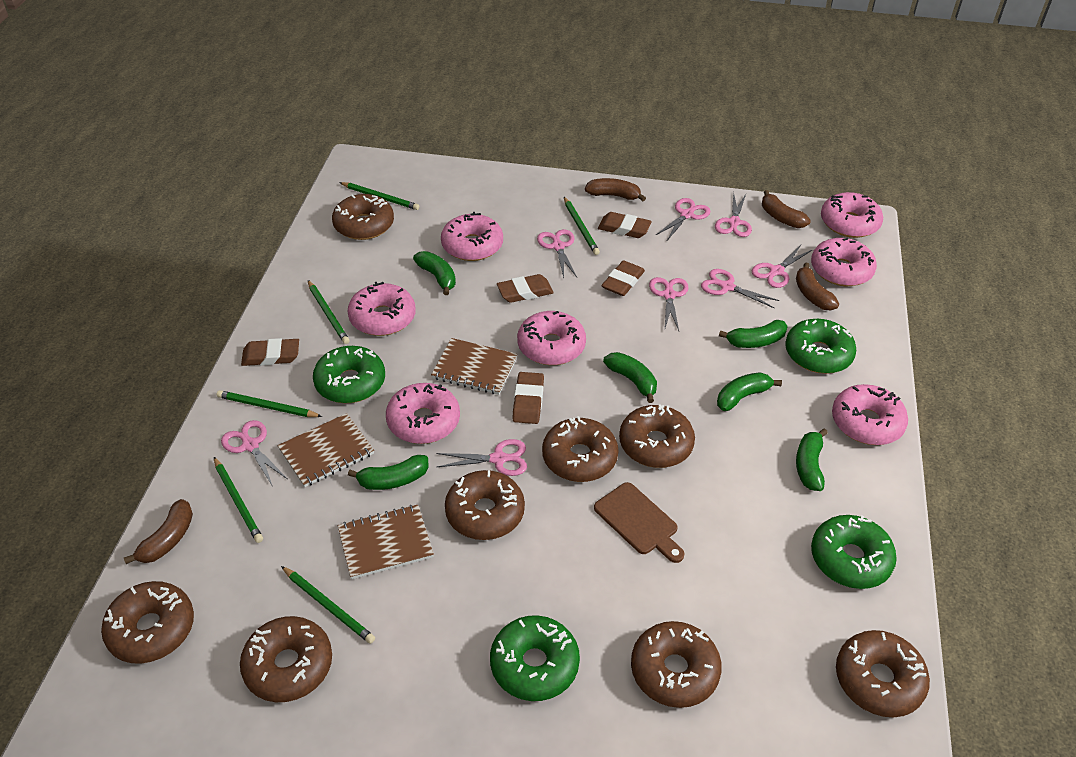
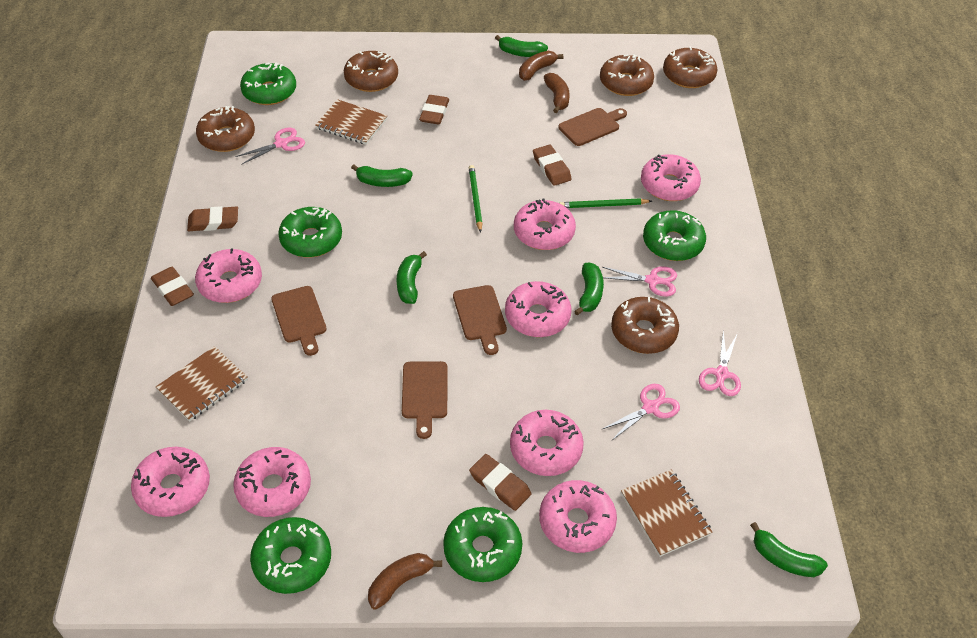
brown banana: [124,499,193,564] [585,178,646,201] [762,190,811,228] [796,263,839,310] = 4 -> [368,553,442,610] [519,51,564,81] [544,73,570,113] = 3
brown cutting board: [594,482,685,563] = 1 -> [271,286,327,356] [402,361,447,439] [453,285,507,355] [558,108,627,146] = 4
brown donut: [101,581,194,664] [240,616,332,702] [332,194,394,240] [445,470,525,540] [542,416,619,482] [619,404,695,468] [631,621,722,708] [836,630,930,717] = 8 -> [196,106,255,152] [344,51,398,92] [600,54,654,96] [611,297,679,354] [663,47,717,88] = 5
green banana: [348,455,429,490] [413,251,456,295] [603,352,657,403] [717,372,782,411] [719,320,788,348] [796,428,828,491] = 6 -> [351,164,413,187] [397,251,427,304] [495,35,548,57] [574,263,604,315] [750,522,828,577] = 5
green donut: [313,346,385,403] [490,615,580,701] [785,319,856,374] [811,515,897,589] = 4 -> [240,63,296,105] [250,517,331,594] [278,207,342,257] [443,507,522,582] [643,210,706,261] = 5
green pencil: [214,457,263,543] [216,390,322,417] [281,566,375,644] [308,280,350,344] [339,182,419,210] [564,197,600,255] = 6 -> [469,165,483,233] [560,198,652,208] = 2
pink donut: [348,282,416,336] [386,383,460,444] [441,212,503,261] [517,311,586,365] [811,238,877,286] [821,192,883,238] [832,384,908,445] = 7 -> [131,447,210,517] [195,248,262,303] [233,447,311,517] [505,281,571,337] [510,410,584,476] [514,198,576,250] [539,480,617,553] [641,154,701,201] = 8
pink scissors: [221,420,287,487] [437,439,527,476] [537,229,577,278] [649,277,689,331] [655,198,710,242] [701,269,780,308] [715,193,752,237] [752,245,812,288] = 8 -> [235,127,305,165] [602,266,677,297] [603,384,680,441] [699,331,741,396] = 4

